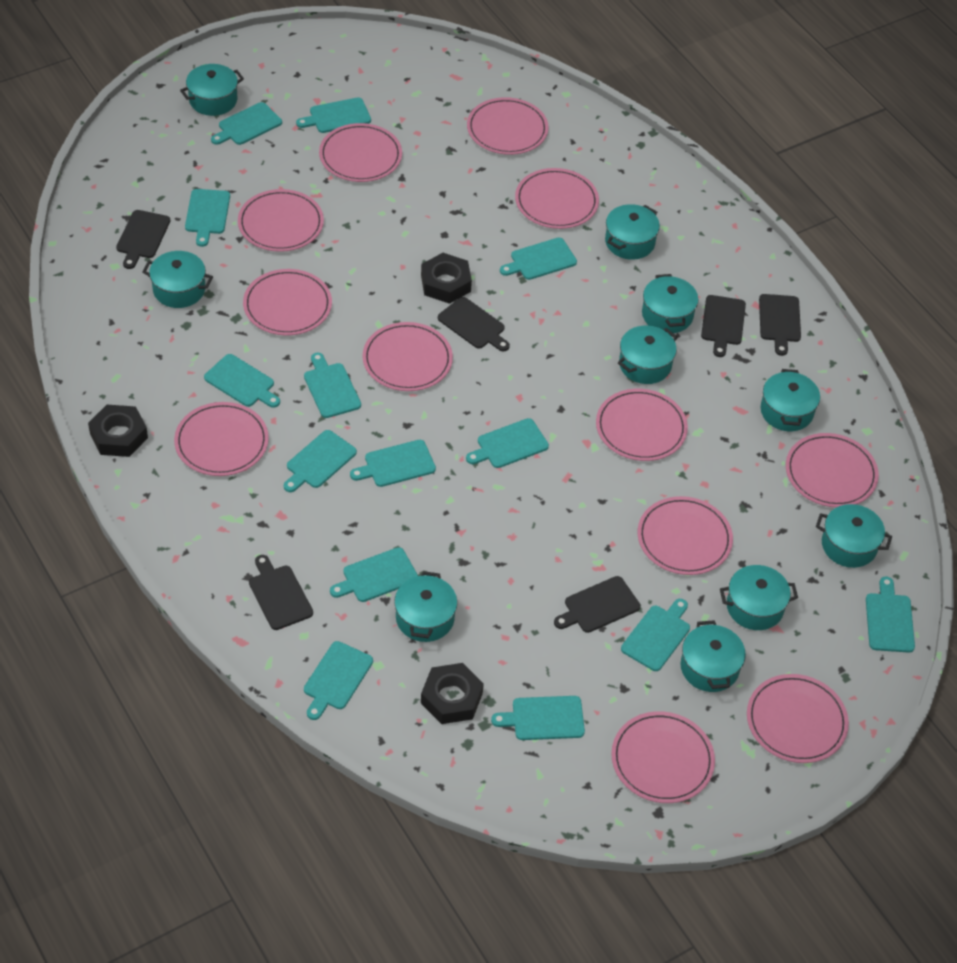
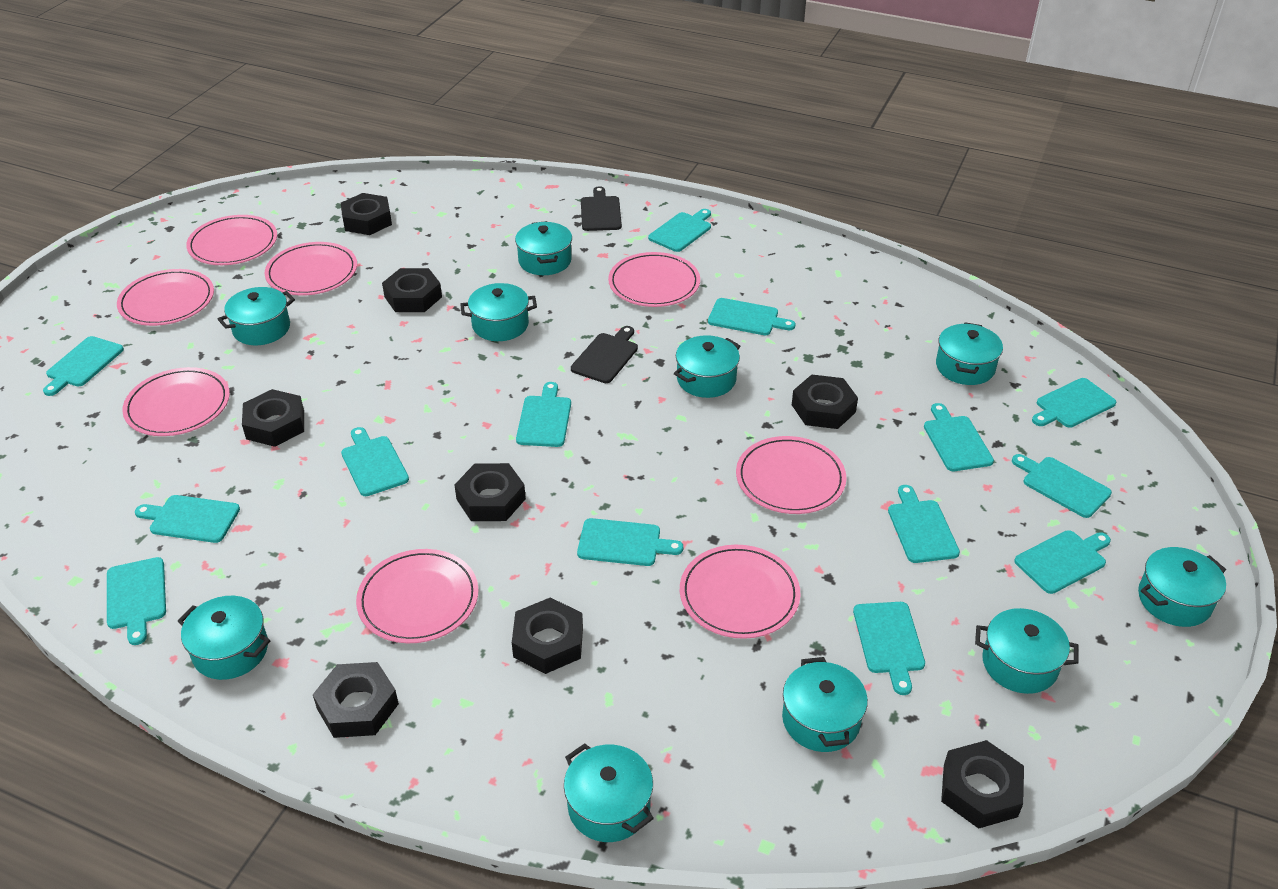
black cutting board: [116,210,170,269] [249,555,313,630] [438,297,510,352] [554,576,640,633] [701,295,746,357] [759,294,801,356] = 6 -> [571,326,638,383] [581,186,622,231] = 2
black nut: [88,405,148,457] [421,253,472,304] [421,663,484,724] = 3 -> [242,389,304,447] [313,662,399,738] [341,193,392,235] [382,268,442,312] [454,463,526,521] [512,597,583,674] [792,375,858,429] [941,740,1024,829] = 8
pink plate: [174,402,269,476] [238,189,324,252] [243,269,332,335] [319,123,402,182] [362,322,453,391] [467,97,549,155] [515,168,599,229] [596,389,688,461] [611,711,715,803] [638,496,733,575] [747,674,849,763] [786,433,879,508] = 12 -> [117,269,214,326] [122,367,230,436] [186,215,277,265] [265,242,357,295] [356,549,479,643] [608,252,700,307] [680,545,801,639] [736,436,847,514] = 8

